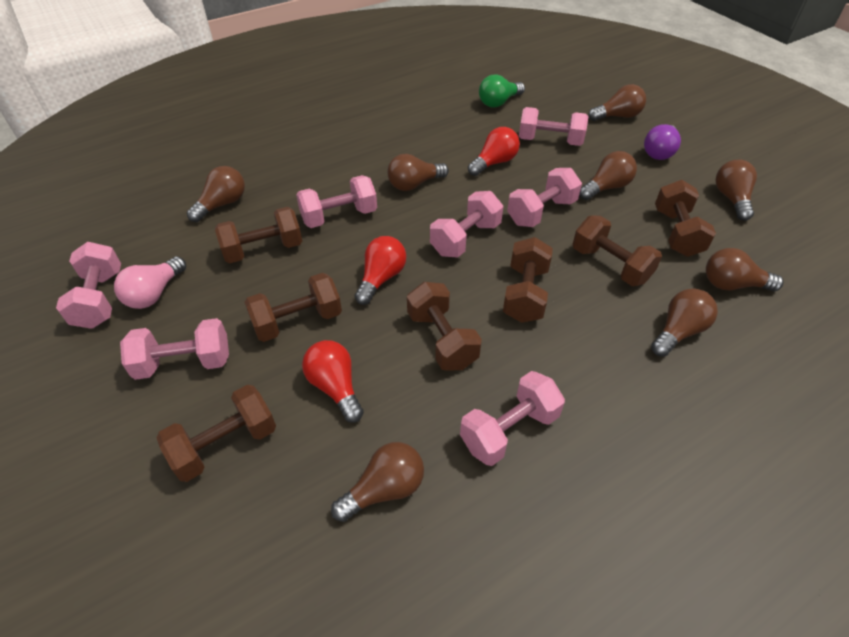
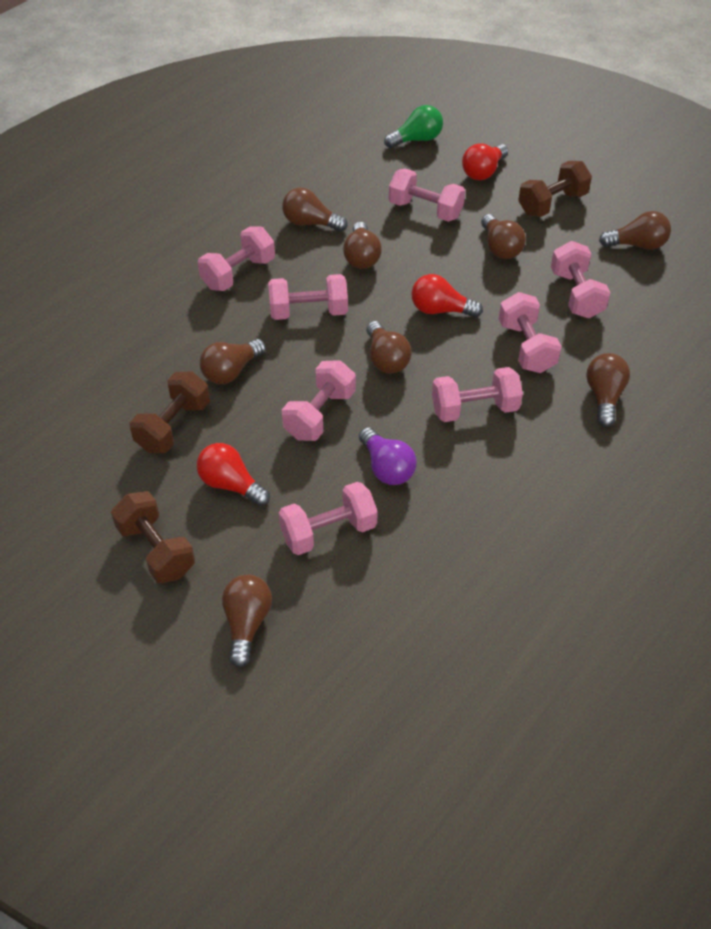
brown dumbbell: [157,384,276,482] [215,207,302,263] [244,273,342,342] [407,282,482,371] [503,237,553,323] [573,216,662,286] [655,180,716,257] = 7 -> [111,491,195,583] [130,371,210,453] [518,161,592,217] = 3
pink dumbbell: [56,242,121,329] [120,318,229,380] [296,175,377,228] [430,191,503,258] [460,371,565,466] [507,168,582,227] [519,107,589,146] = 7 -> [198,227,275,291] [268,274,348,320] [279,482,378,555] [282,360,356,441] [389,169,465,222] [432,367,523,422] [499,292,562,373] [551,241,611,318] = 8
pink light bulb: [114,256,186,309] = 1 -> none = 0

